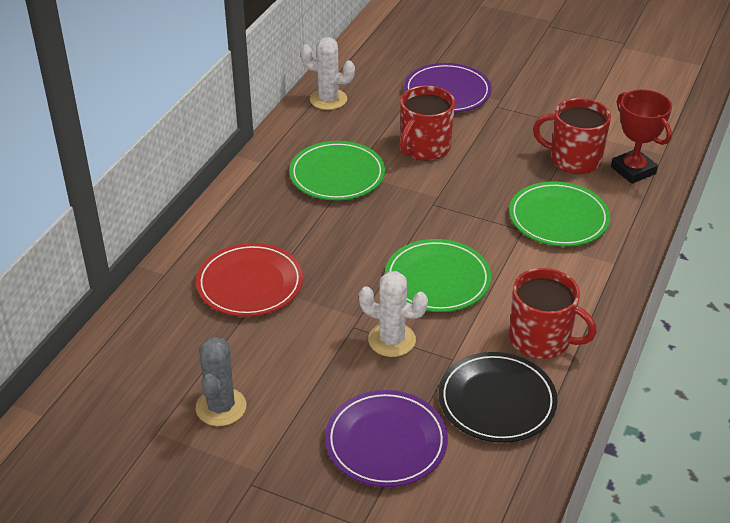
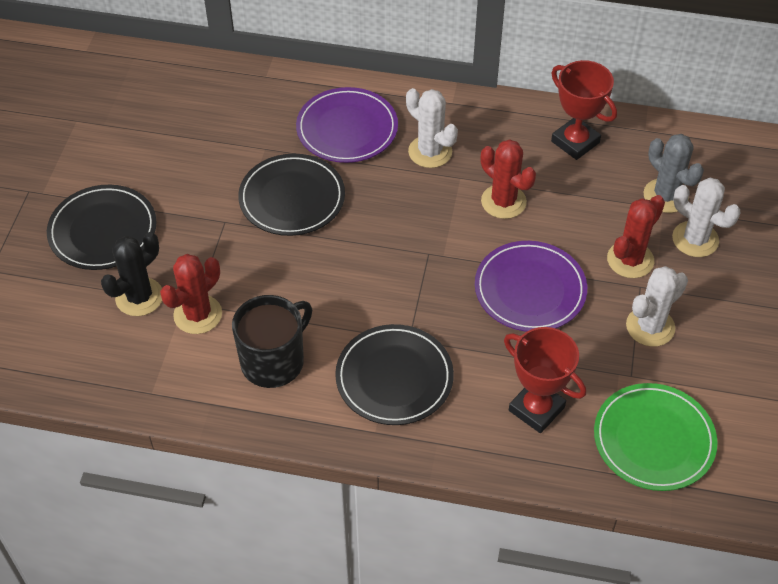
black cactus: none = 0 -> [101,232,162,316] = 1
black mug: none = 0 -> [232,295,312,388] = 1
black plate: [439,352,558,443] = 1 -> [47,185,157,270] [238,154,345,236] [335,324,454,425] = 3
green plate: [289,141,385,200] [385,239,491,312] [509,182,610,247] = 3 -> [594,383,718,491] = 1
red cactus: none = 0 -> [160,254,222,334] [481,139,536,219] [607,195,665,278] = 3
red mug: [400,86,455,161] [509,268,597,359] [533,98,611,174] = 3 -> none = 0
red plate: [196,243,303,317] = 1 -> none = 0
red trophy: [611,90,672,184] = 1 -> [504,327,586,433] [551,60,617,160] = 2
white cactus: [300,37,355,110] [359,271,428,357] = 2 -> [406,88,458,168] [626,266,688,347] [672,178,740,257] = 3

